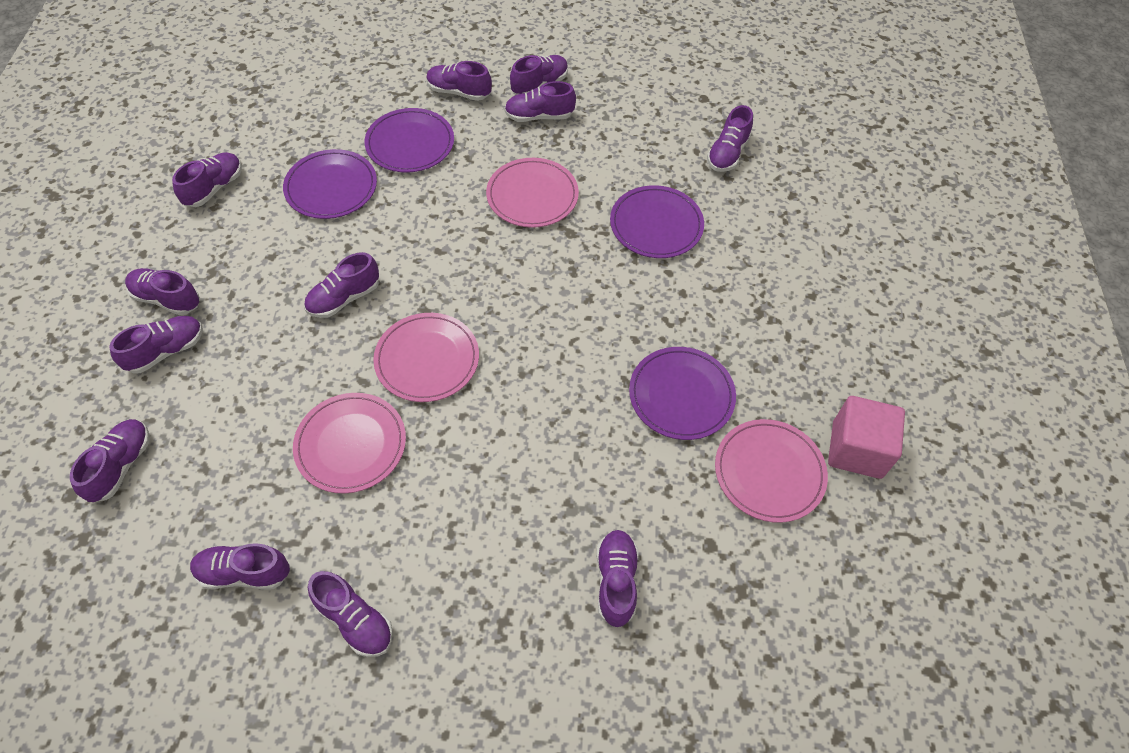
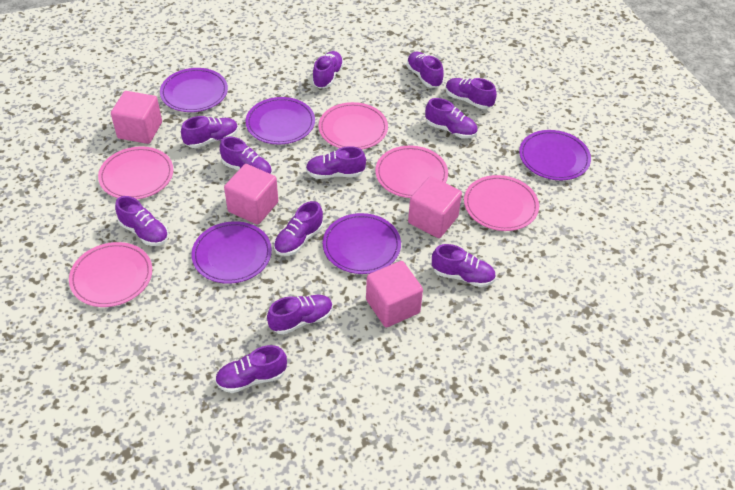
pink cube: [828,396,905,479] = 1 -> [111,91,162,144] [224,164,278,225] [366,261,423,327] [408,176,462,238] = 4
pink plate: [293,393,406,494] [373,313,479,402] [486,158,579,228] [715,419,828,523] = 4 -> [69,242,152,307] [98,146,173,199] [318,102,388,150] [375,146,448,198] [464,175,539,231] = 5
purple plate: [283,149,377,219] [365,108,454,173] [610,185,704,258] [629,347,736,440] = 4 -> [160,68,228,112] [191,221,272,284] [246,97,315,145] [323,213,401,274] [519,130,591,180] = 5

